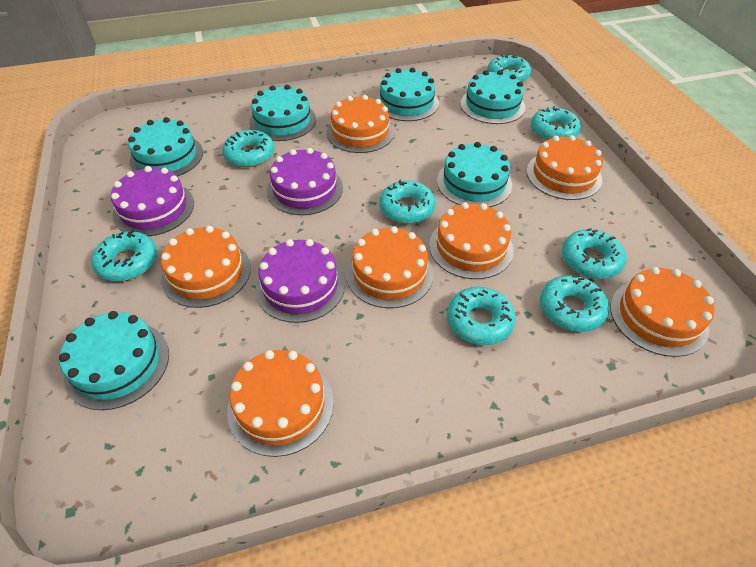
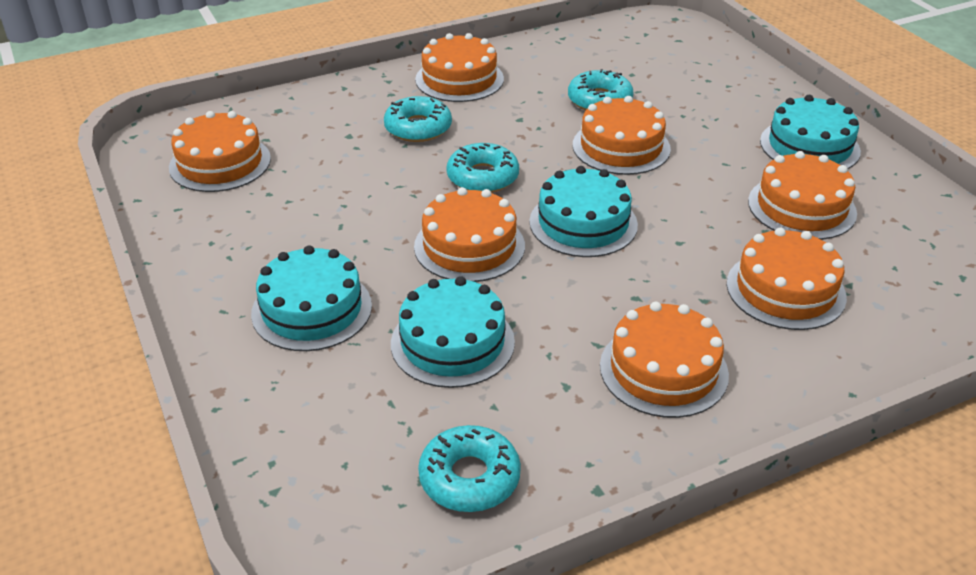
purple cake: [111,166,194,237] [255,239,345,323] [267,148,343,215] = 3 -> none = 0
turquoise cake: [59,311,169,410] [128,117,203,176] [249,85,316,141] [376,68,439,121] [437,142,512,207] [460,70,525,124] = 6 -> [251,245,372,351] [391,276,515,388] [529,166,638,257] [760,95,861,169] = 4
turquoise donut: [91,230,157,281] [222,130,275,167] [379,179,436,224] [447,287,516,345] [487,54,531,82] [531,106,581,140] [540,275,609,332] [562,228,626,279] = 8 -> [384,96,452,142] [418,425,521,512] [446,143,519,193] [568,69,634,111] = 4

